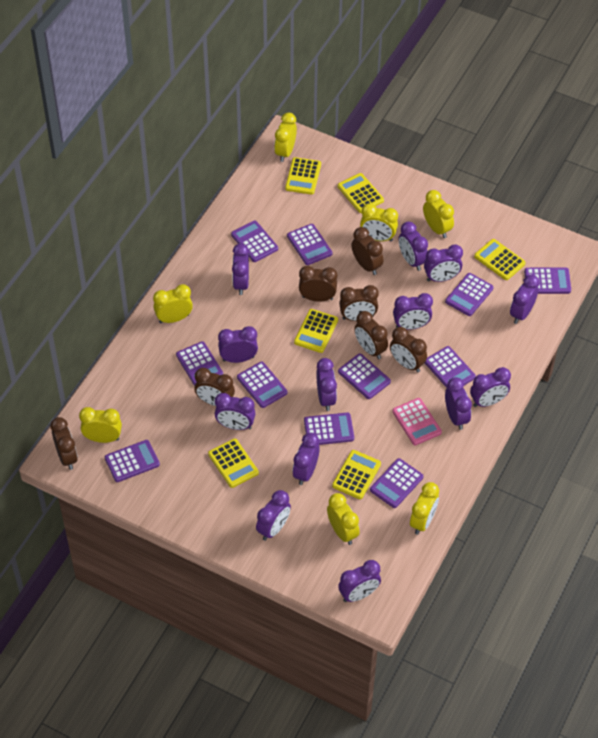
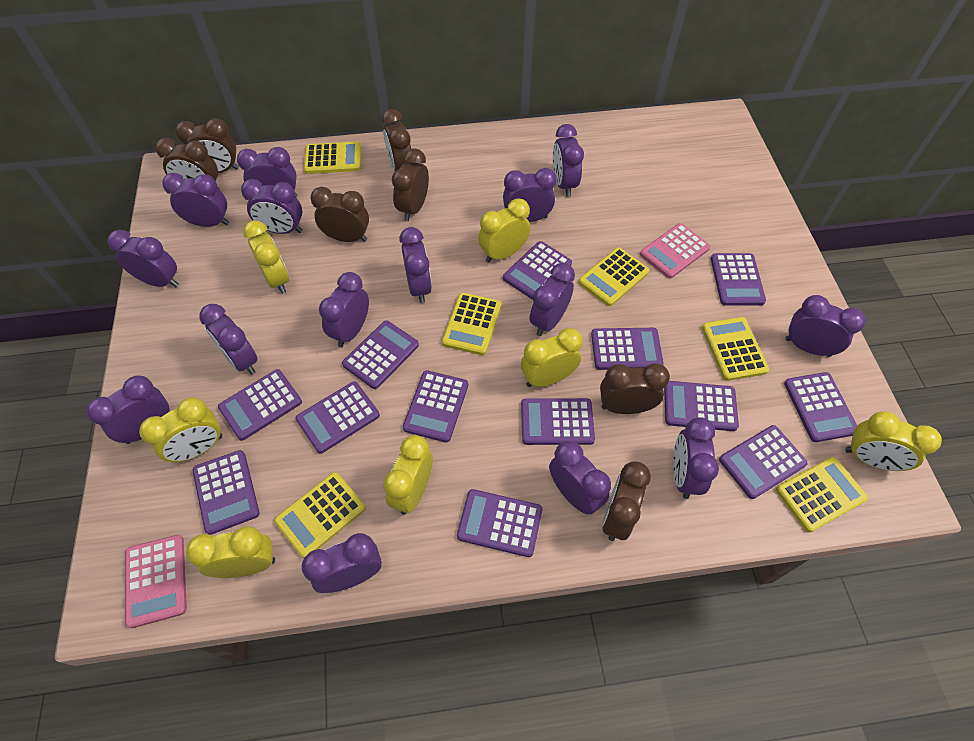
pink calculator: [392,398,442,445] = 1 -> [125,535,187,628] [640,223,710,279] = 2
purple calculator: [105,440,160,482] [176,341,223,386] [231,220,278,262] [237,361,287,408] [287,224,332,265] [304,412,354,445] [338,354,391,399] [370,458,424,508] [425,346,476,388] [445,273,494,316] [524,267,571,294] = 11 -> [193,450,260,535] [218,369,302,441] [296,381,380,454] [342,320,419,389] [403,370,468,442] [457,489,542,557] [503,241,572,300] [521,398,595,445] [591,328,664,370] [664,381,739,431] [711,253,766,306] [719,425,808,499] [784,372,857,442] = 13
purple clock: [215,393,256,430] [218,326,258,363] [232,243,249,295] [256,490,291,541] [292,433,320,485] [316,358,337,411] [338,560,381,602] [393,293,433,330] [398,222,428,271] [424,245,463,282] [445,377,472,430] [470,367,511,407] [510,275,540,324] = 13 -> [87,375,169,444] [107,230,179,287] [162,173,229,227] [199,304,258,375] [237,147,298,197] [241,179,302,234] [301,533,382,593] [319,272,369,348] [399,227,432,303] [503,168,557,222] [530,263,575,336] [549,441,611,514] [553,124,584,197] [673,417,719,499] [785,295,866,357] = 15

